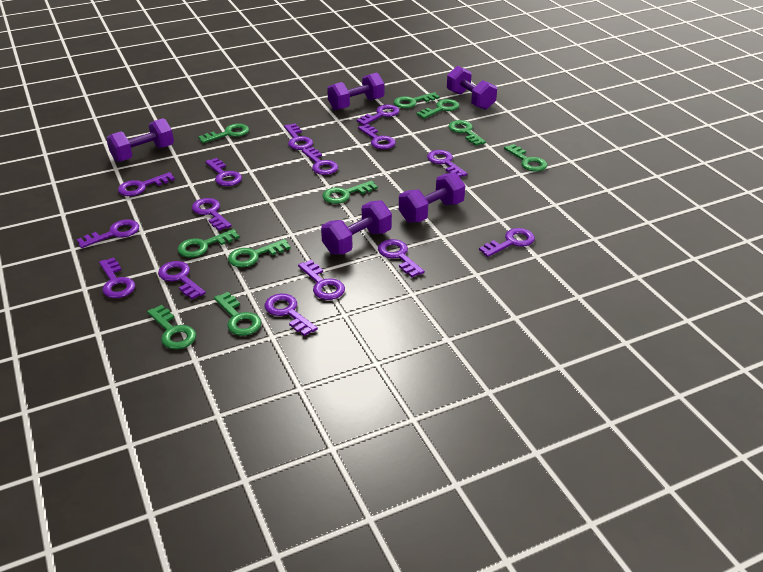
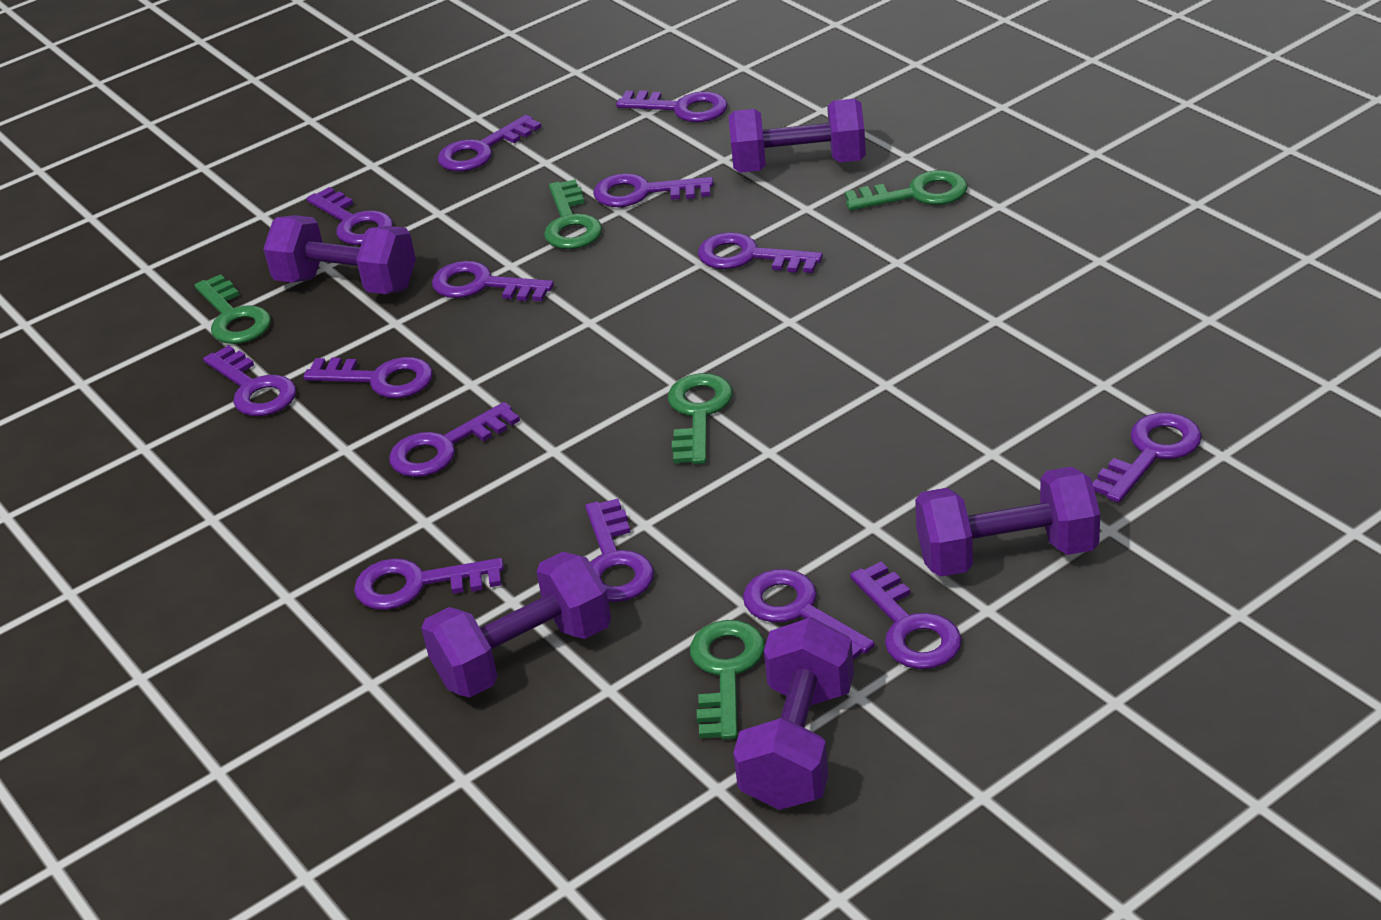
green key: [147,305,196,349] [178,229,240,258] [198,123,249,143] [214,292,261,336] [228,239,291,268] [323,180,378,204] [394,92,440,108] [417,99,459,119] [448,120,486,146] [504,144,547,172] = 10 -> [195,274,271,344] [544,179,602,249] [668,373,732,464] [690,620,765,740] [845,170,968,211] = 5
purple key: [76,220,139,248] [99,257,135,298] [118,172,175,196] [158,261,206,299] [192,198,232,231] [205,158,242,186] [265,293,318,336] [284,124,313,150] [298,260,345,300] [302,147,338,175] [357,104,399,125] [358,124,396,149] [378,239,425,277] [427,150,468,177] [479,228,535,257] = 15 -> [203,345,296,416] [303,357,433,398] [307,187,393,245] [354,558,504,610] [389,402,520,477] [432,261,554,301] [438,115,541,171] [585,499,654,602] [593,173,713,207] [616,90,728,122] [698,232,823,273] [743,569,875,660] [850,562,962,669] [1092,413,1202,503] = 14

